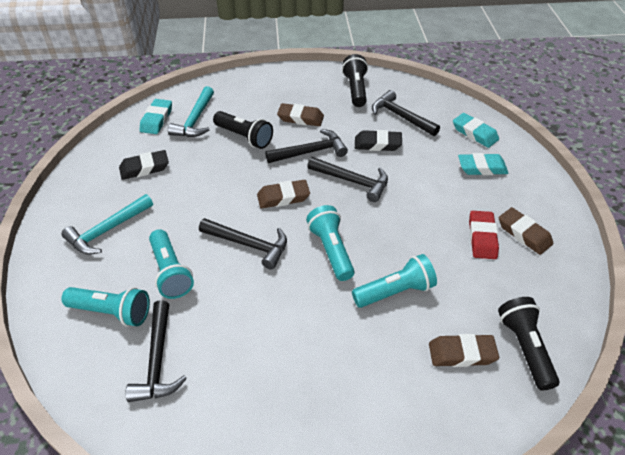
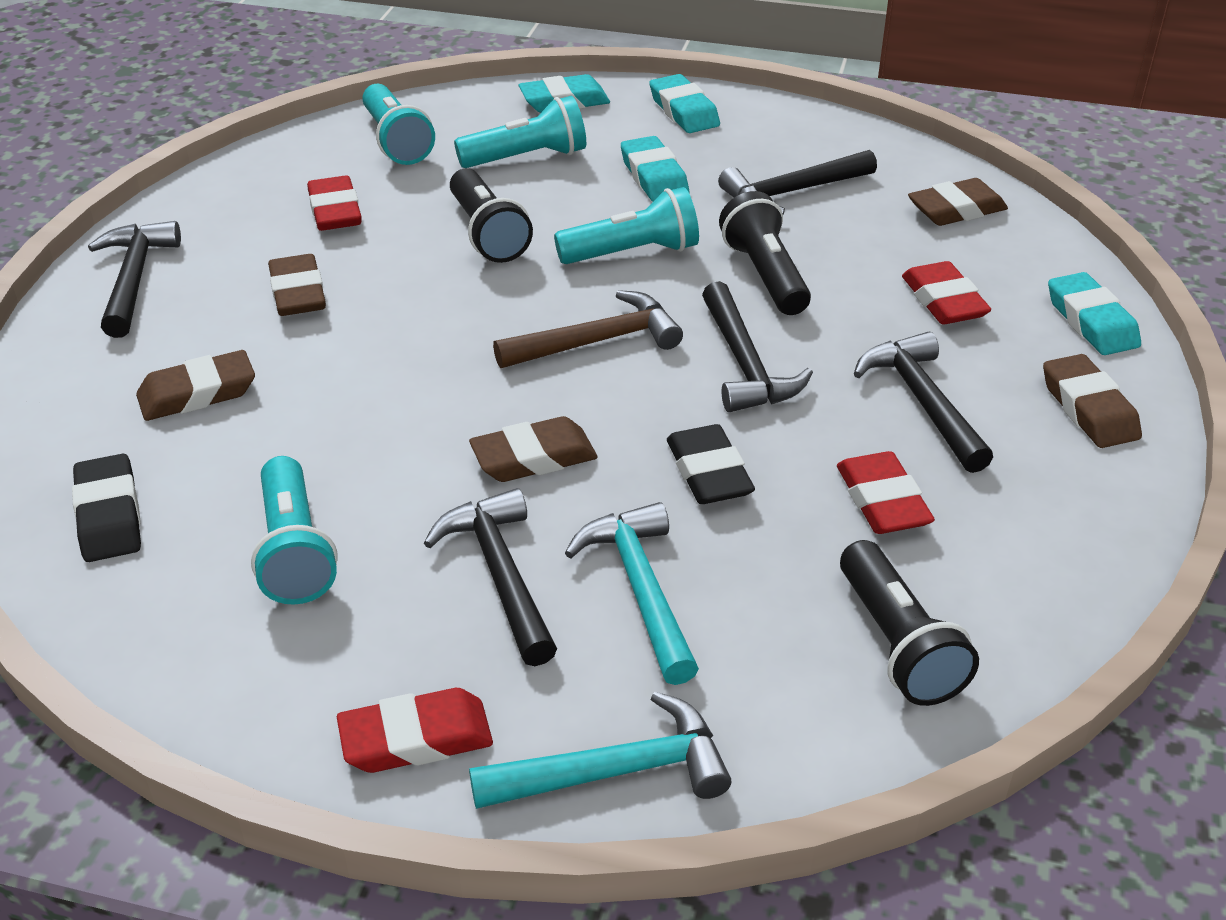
brown eraser: [257,180,310,208] [277,103,324,126] [429,334,499,367] [499,207,554,255] = 4 -> [136,350,255,421] [268,254,326,316] [469,416,598,482] [908,178,1008,226] [1043,354,1142,448] = 5
brown hammer: none = 0 -> [493,290,683,368] = 1
red eraser: [469,211,499,259] = 1 -> [307,175,362,231] [337,688,493,773] [837,451,935,534] [902,261,991,324] = 4
turquoise eraser: [140,99,172,134] [453,113,499,148] [458,153,508,175] = 3 -> [518,74,610,113] [621,136,689,202] [649,74,720,133] [1048,272,1141,355] = 4

